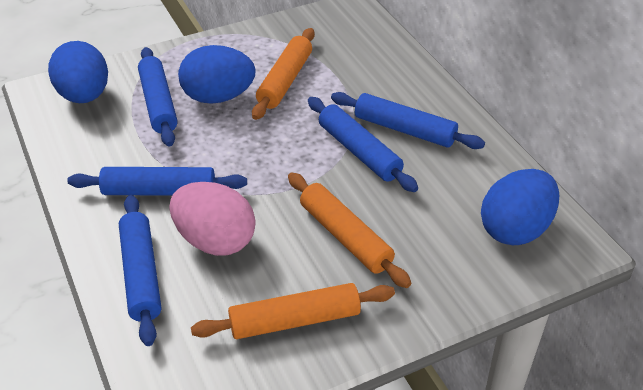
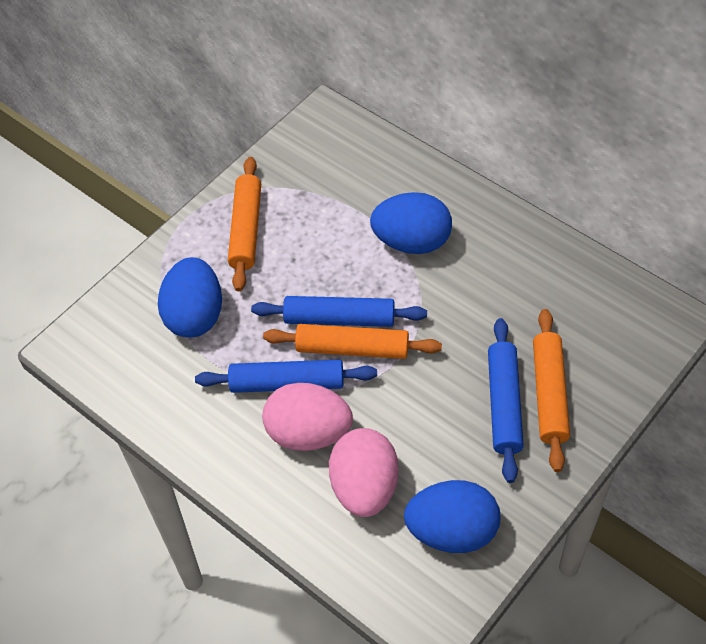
blue rolling pin: [67,167,247,196] [119,195,161,346] [138,47,178,146] [308,97,418,192] [331,92,485,149] = 5 -> [195,360,377,393] [251,296,427,327] [488,318,524,483] = 3
pink egg: [169,182,256,256] = 1 -> [262,383,353,451] [329,428,399,517] = 2

